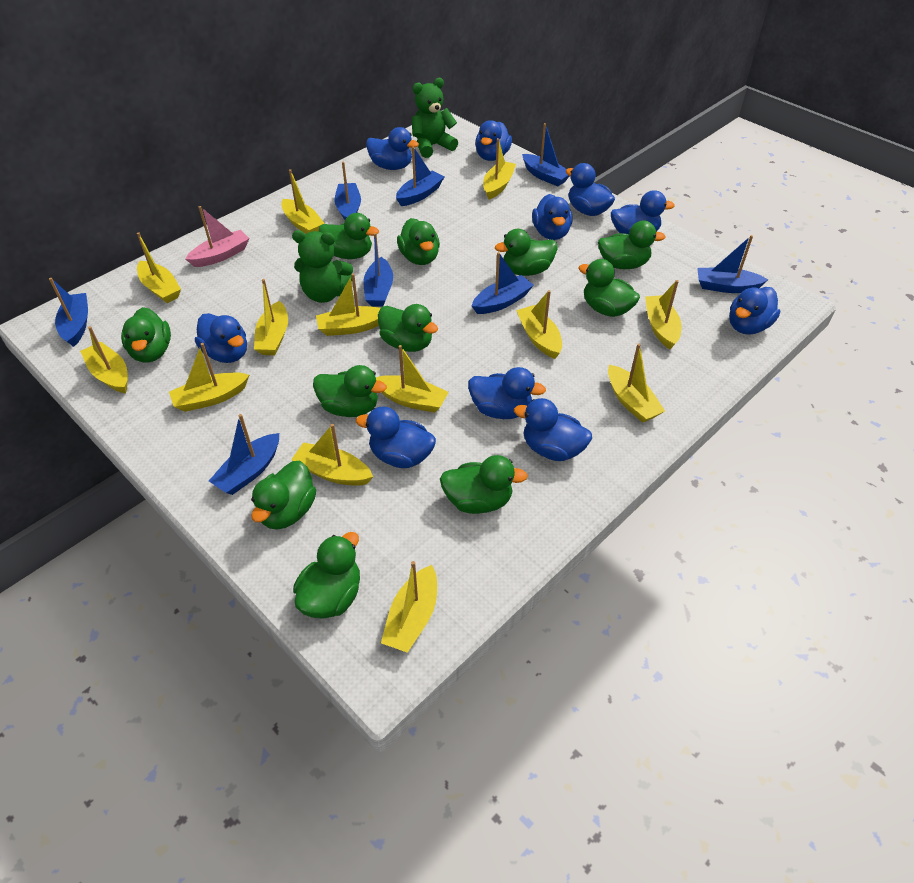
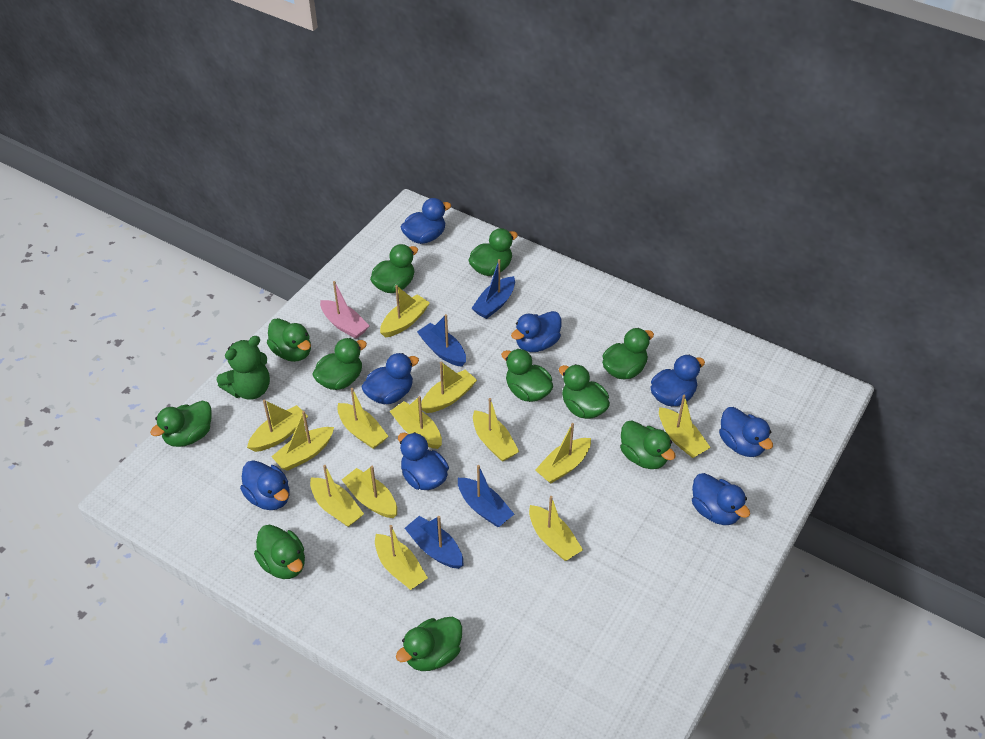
blue boat: [49,278,88,347] [209,414,279,495] [334,162,361,220] [363,233,393,307] [396,146,445,206] [472,252,534,314] [522,123,570,186] [697,235,768,293] = 8 -> [405,516,464,569] [417,314,466,367] [458,465,514,527] [472,259,515,319] = 4
blue duck: [195,313,247,363] [356,406,436,468] [366,127,419,170] [468,367,546,419] [475,120,512,161] [514,398,592,461] [532,194,573,240] [566,163,615,216] [611,190,675,234] [729,287,780,335] = 10 -> [240,460,289,510] [362,353,419,404] [398,432,449,490] [401,198,451,244] [511,311,561,352] [651,355,705,406] [692,473,750,525] [719,407,773,457] = 8
green teddy bear: [292,230,353,303] [412,78,458,158] = 2 -> [217,336,270,400] = 1

